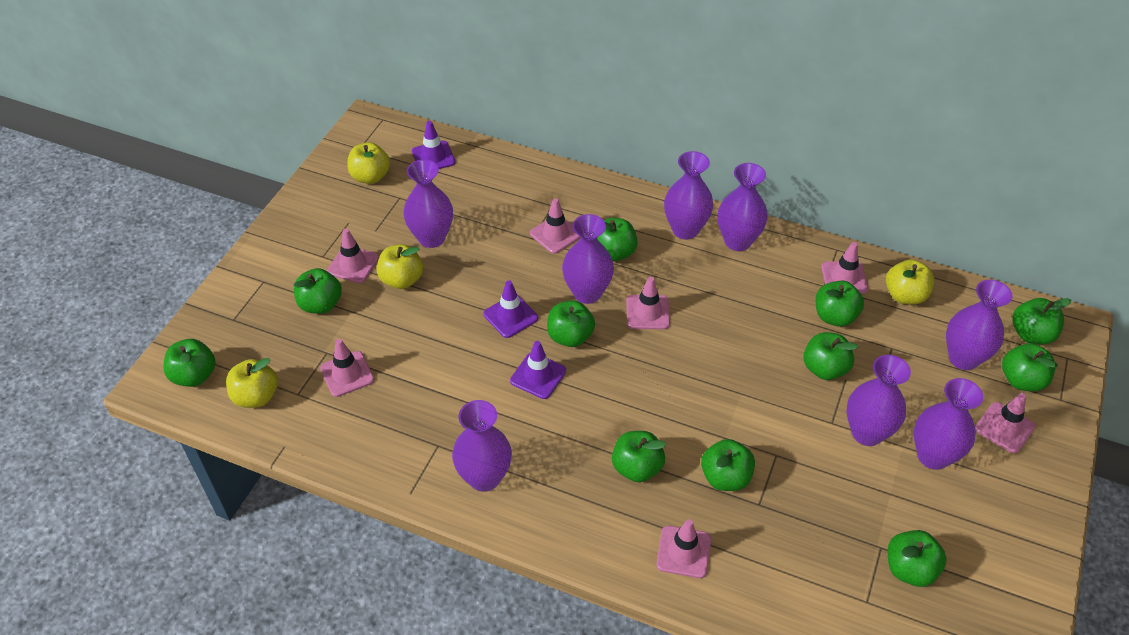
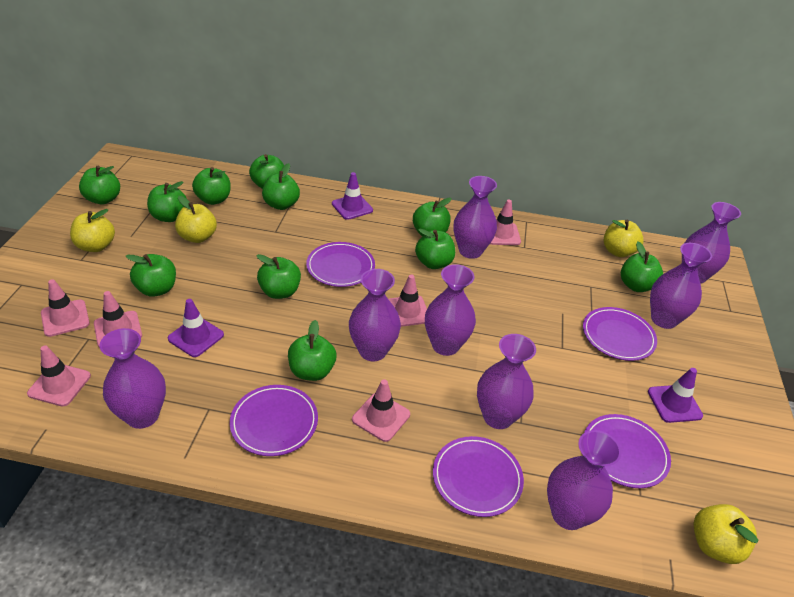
pink traffic cone: [320,339,374,397] [327,229,379,283] [530,198,581,254] [626,277,670,329] [656,519,711,578] [821,242,868,294] [975,393,1035,453] = 7 -> [27,345,91,406] [41,279,90,337] [94,291,142,348] [352,379,410,442] [388,275,427,327] [490,200,521,245] = 6
purple plate: none = 0 -> [230,385,318,456] [306,242,375,287] [433,436,524,517] [583,307,657,361] [584,414,671,488] = 5

